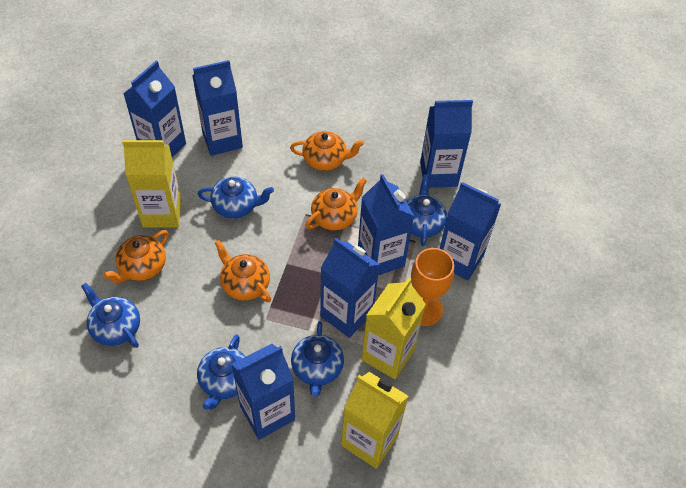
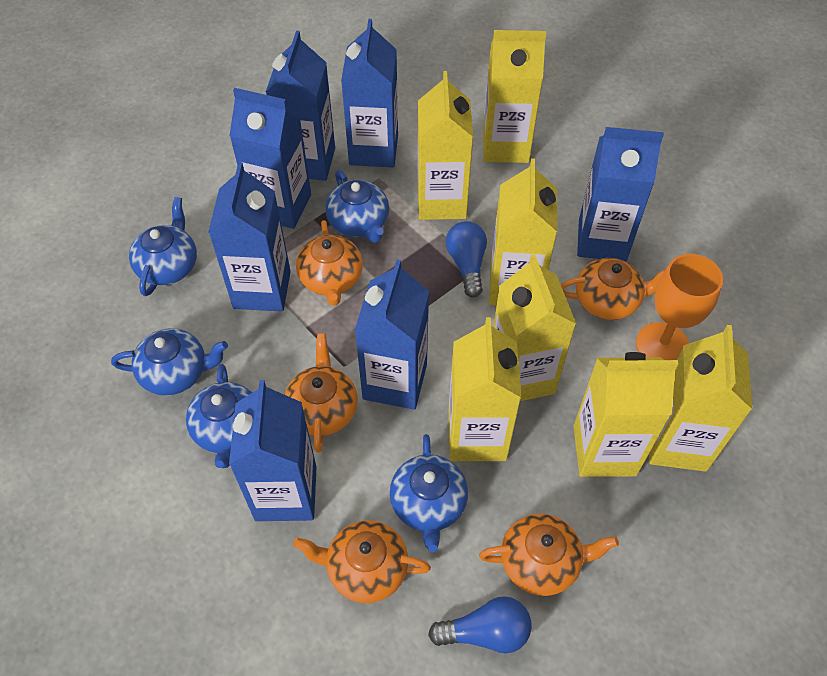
blue light bulb: none = 0 -> [428,596,532,653] [446,221,487,297] = 2
orange teapot: [103,230,169,283] [215,240,271,302] [290,131,364,171] [305,178,367,231] = 4 -> [285,333,358,453] [293,520,431,603] [296,220,363,306] [479,513,619,596] [561,258,665,320] = 5
yellow carton: [122,140,182,228] [341,372,409,469] [361,278,426,379] = 3 -> [417,71,473,220] [448,317,521,461] [483,30,546,163] [489,158,557,306] [494,254,576,401] [573,352,678,477] [649,325,753,472] = 7

